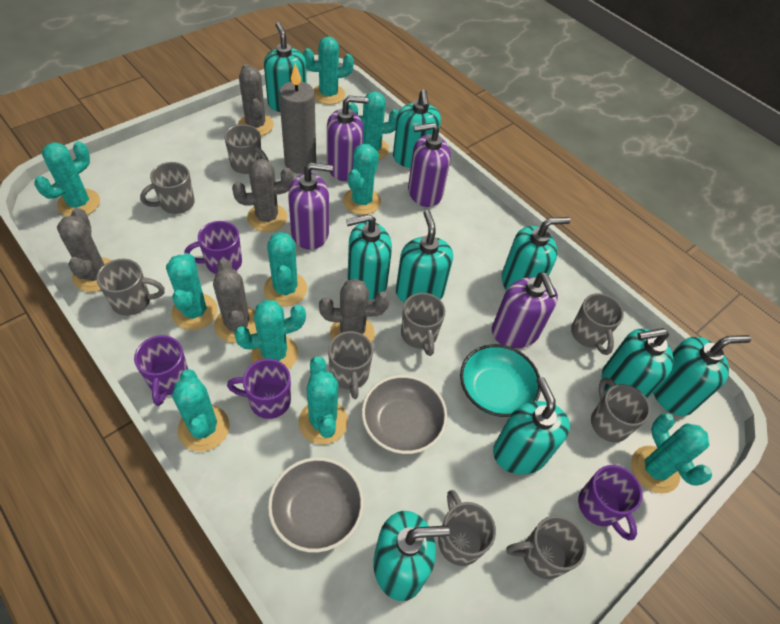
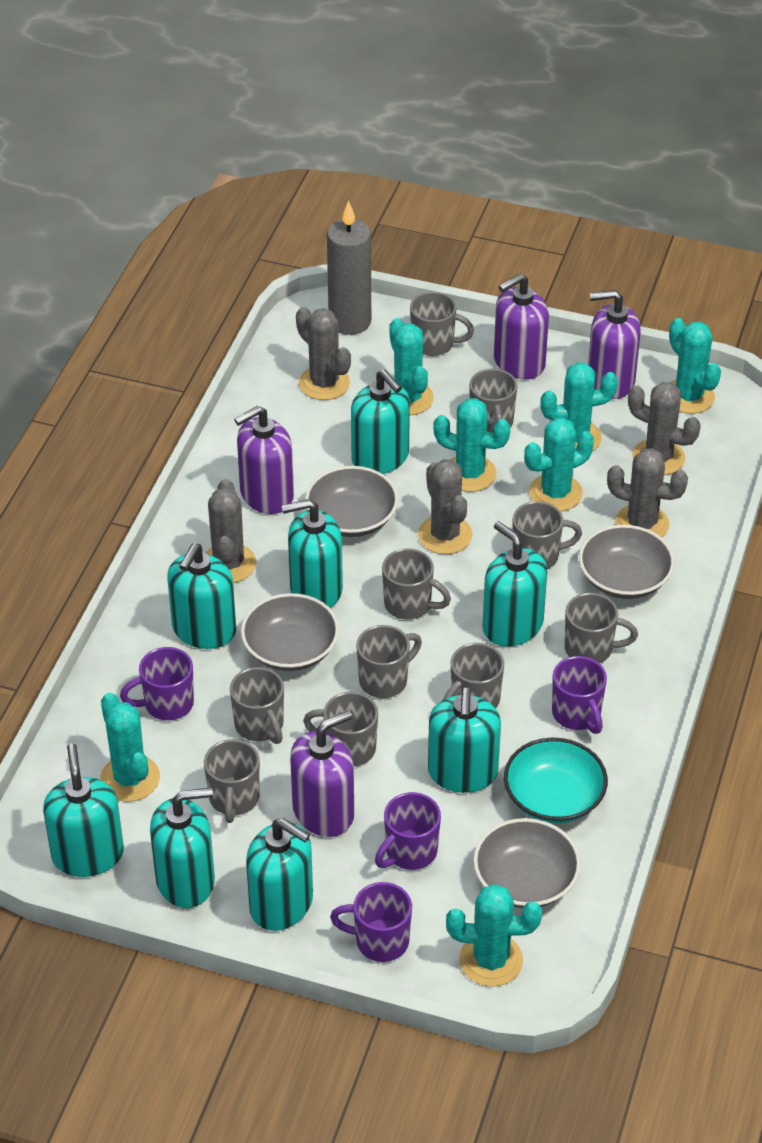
grey bowl: [268,457,364,553] [362,375,447,454] = 2 -> [241,593,339,671] [305,466,398,537] [473,818,581,908] [579,525,675,599] = 4
grey mug: [96,259,165,316] [140,162,195,214] [224,124,269,174] [328,331,373,399] [401,293,445,356] [438,490,496,566] [506,515,587,579] [571,293,624,355] [591,377,651,442] = 9 -> [204,739,260,823] [230,667,284,744] [303,692,378,766] [356,625,422,698] [382,548,451,620] [410,292,474,356] [443,643,504,708] [469,369,517,433] [513,501,582,569] [565,593,638,663] = 10
turquoise cactus: [34,141,100,217] [166,253,218,330] [172,369,230,452] [234,300,306,369] [264,232,307,306] [299,356,348,444] [303,37,354,105] [343,144,381,215] [349,91,399,160] [631,413,712,493] = 10 -> [100,693,160,802] [389,318,434,415] [433,398,510,492] [446,884,542,987] [524,417,594,511] [540,362,618,451] [669,318,721,414] = 7
turquoise soap dispenser: [264,22,307,112] [346,214,392,299] [373,511,450,601] [393,89,441,168] [396,210,453,303] [493,377,570,475] [501,217,571,290] [602,328,673,398] [653,335,751,416] = 9 -> [43,743,124,877] [150,788,215,908] [167,543,236,649] [246,818,313,931] [281,499,343,608] [351,369,410,474] [428,687,501,793] [483,521,547,646] = 8

